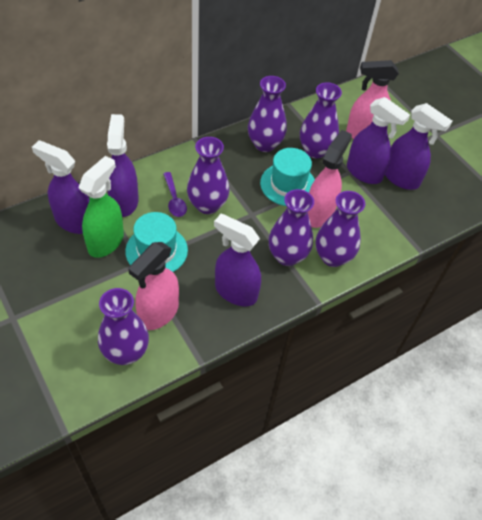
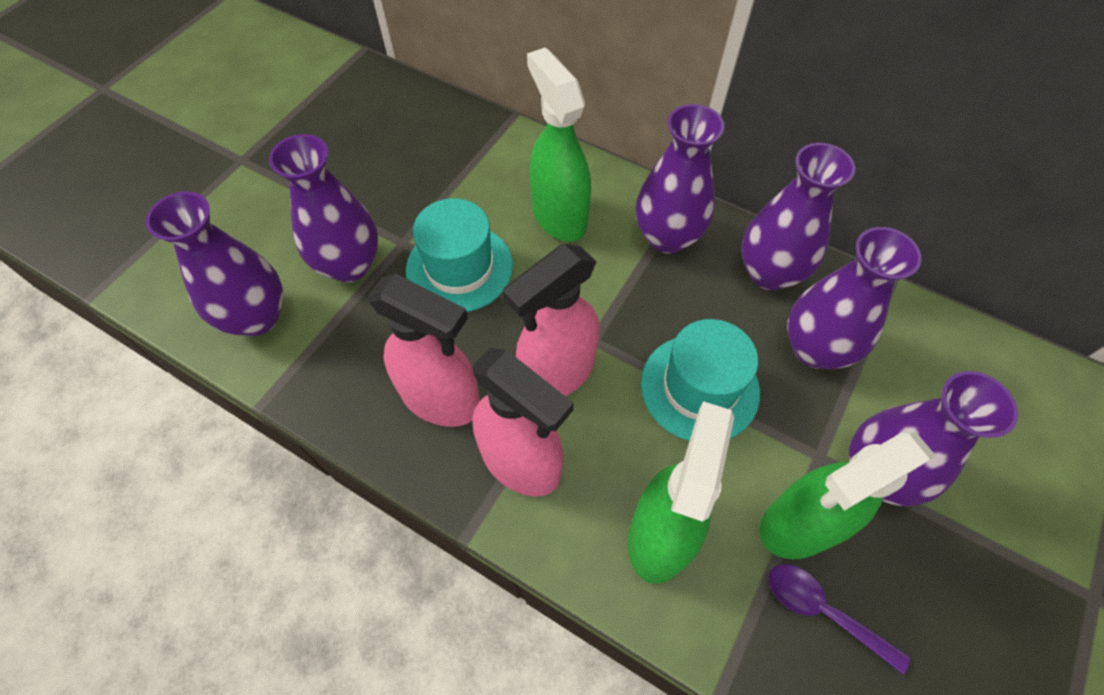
green spray bottle: [78,156,124,258] = 1 -> [527,47,591,241] [628,401,734,584] [759,431,936,559] = 3
purple spray bottle: [32,140,89,234] [107,114,139,217] [214,214,261,306] [347,97,410,184] [385,103,452,190] = 5 -> none = 0

